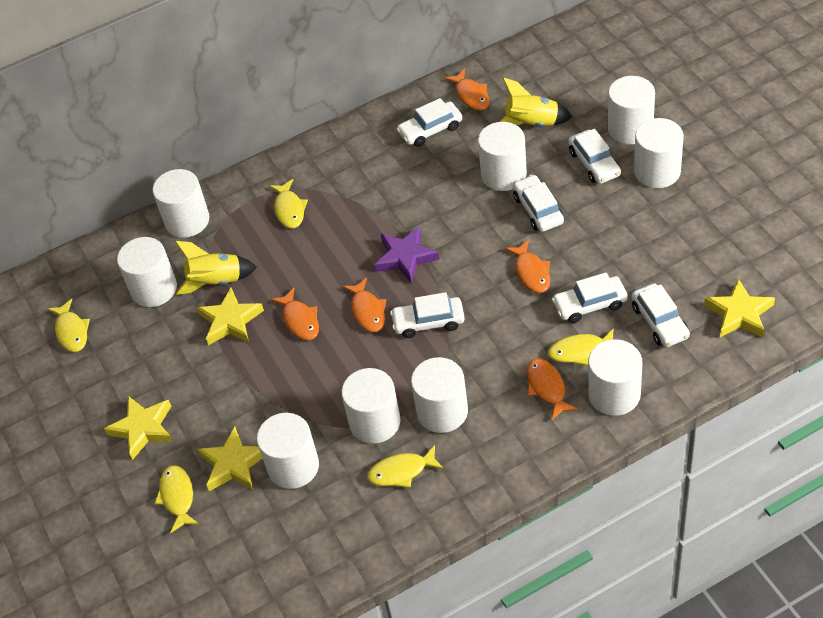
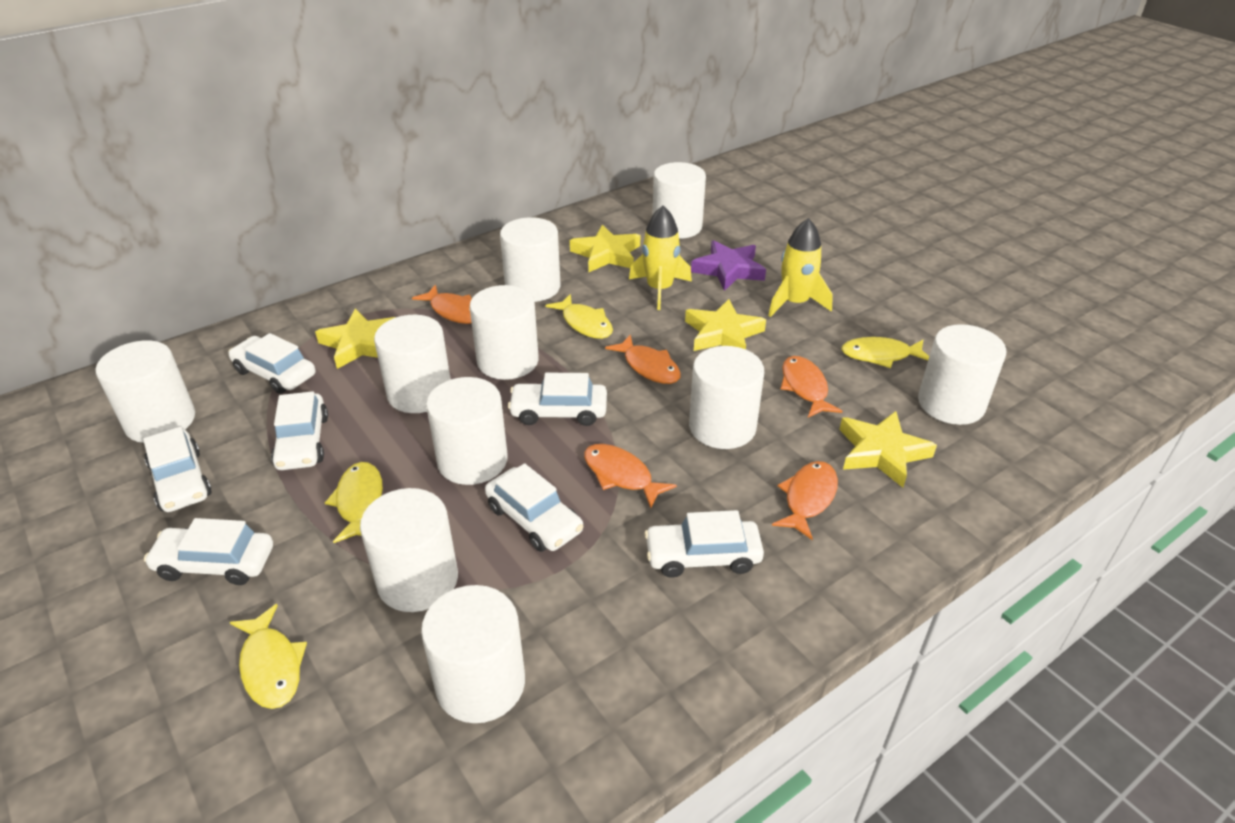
white car: [390,292,465,338] [396,98,462,147] [513,175,564,232] [552,273,628,323] [568,129,621,184] [631,283,690,347] = 6 -> [143,427,212,512] [144,518,273,585] [228,333,315,394] [271,391,328,470] [485,463,583,552] [508,373,607,426] [644,510,764,578] = 7
white cylinder: [117,237,177,307] [153,169,209,238] [257,413,319,489] [341,368,400,444] [411,357,468,433] [478,122,527,191] [588,339,642,416] [608,76,655,144] [634,118,684,188] = 9 -> [95,340,195,443] [360,488,458,612] [374,315,451,413] [421,585,525,723] [426,377,508,485] [470,285,539,380] [500,217,560,302] [652,162,706,239] [689,346,764,449] [918,324,1006,425] = 10
yellow fish: [48,299,90,352] [155,465,199,533] [269,179,308,228] [367,445,444,488] [548,328,614,366] = 5 -> [230,604,307,709] [325,462,383,543] [545,294,613,339] [841,337,929,368] = 4

